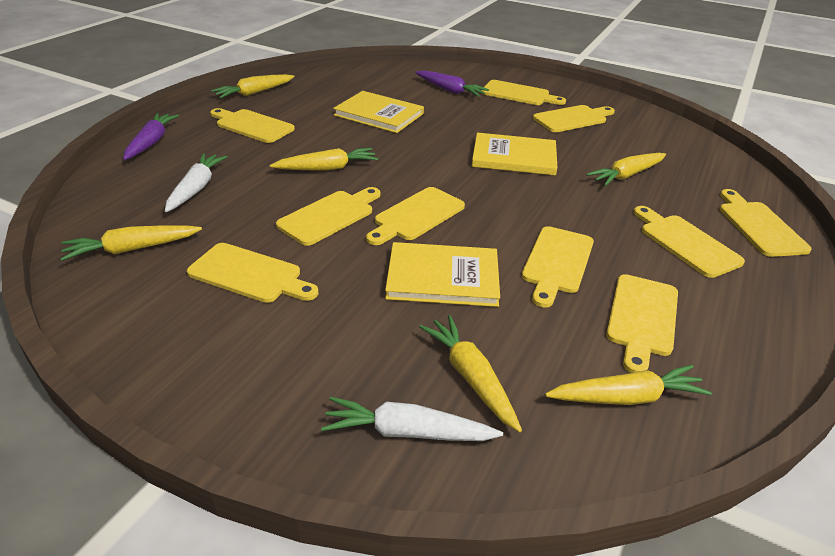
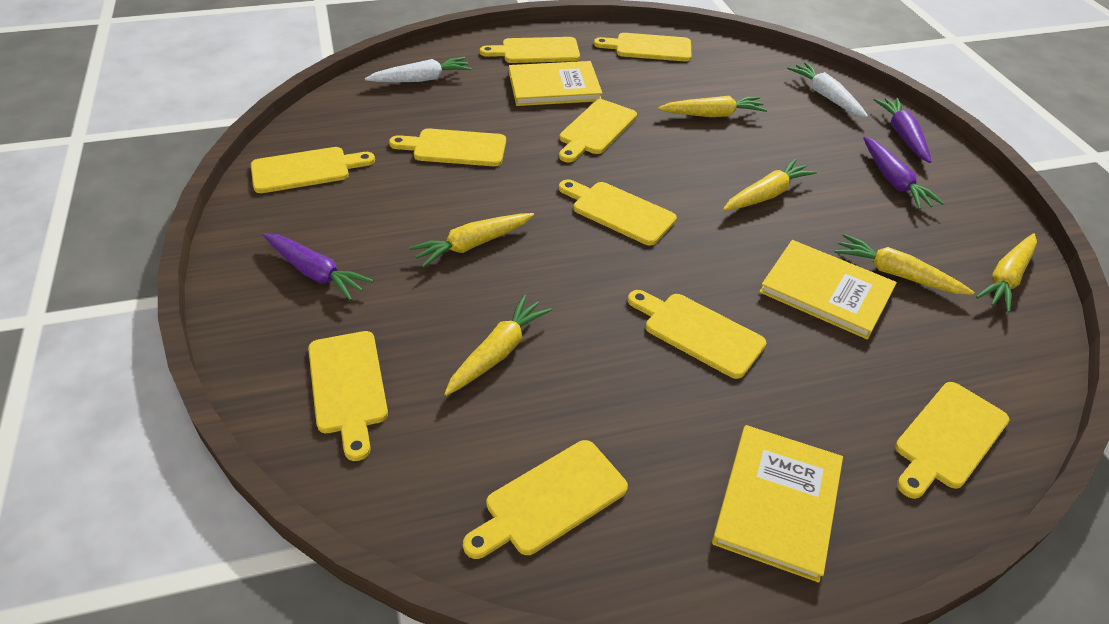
purple carrot: [123,113,179,160] [415,70,489,97] = 2 -> [263,233,374,301] [863,137,944,210] [874,98,931,163] = 3

